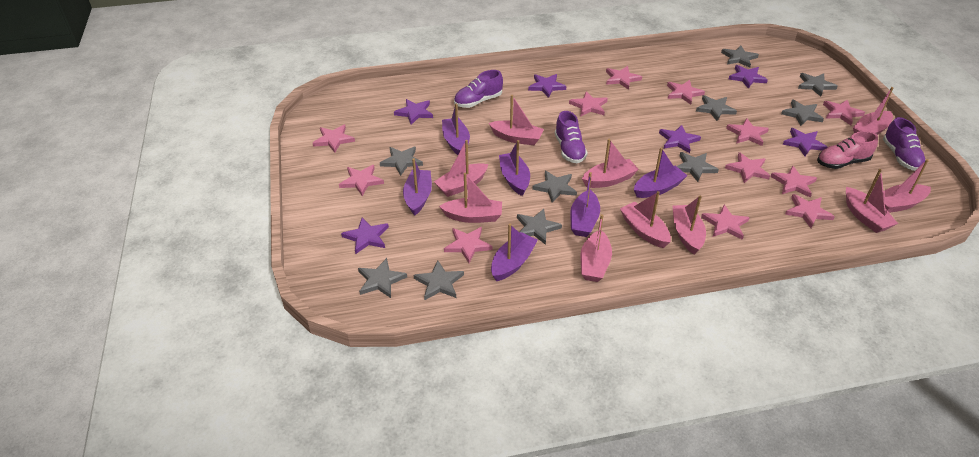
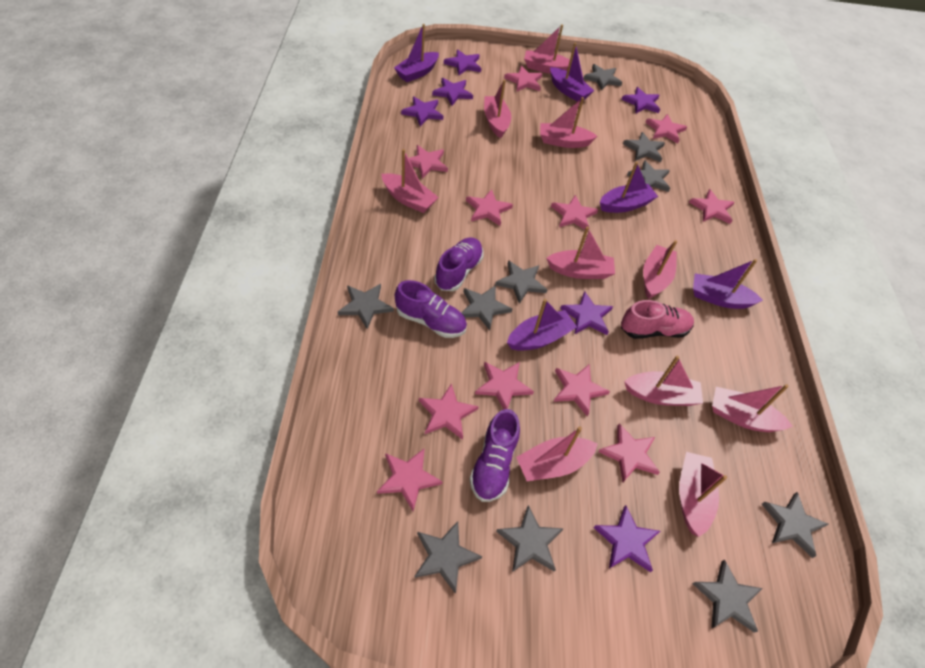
pink star: [313,125,355,153] [339,165,384,196] [444,227,493,263] [569,91,608,117] [606,66,642,90] [667,80,705,105] [701,205,750,240] [725,152,770,183] [726,118,769,146] [770,166,817,197] [785,194,835,228] [823,99,865,125] = 12 -> [377,448,443,511] [409,145,448,179] [419,383,479,440] [466,189,513,226] [475,362,534,409] [504,66,543,92] [551,195,598,231] [553,364,610,417] [598,424,660,482] [645,114,687,144] [689,189,735,224] = 11
purple boat: [403,158,432,216] [442,104,470,155] [491,223,538,281] [499,140,530,196] [570,172,600,237] [634,147,687,198] = 6 -> [394,24,439,82] [507,299,577,351] [550,43,594,102] [600,162,658,213] [693,259,763,309] = 5

